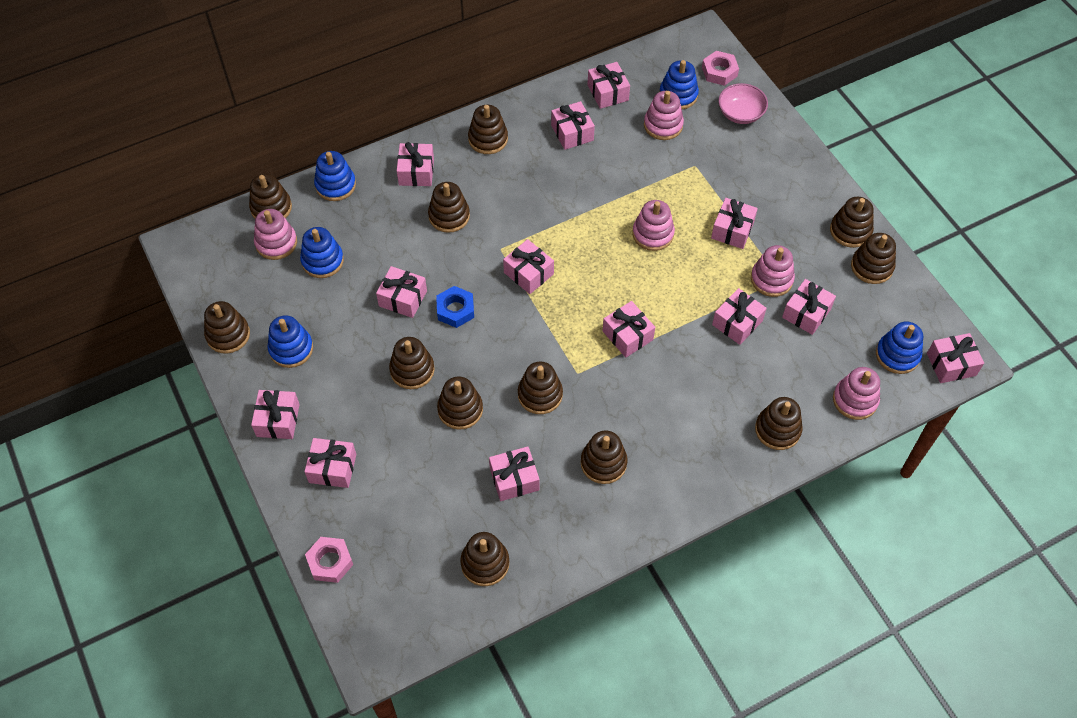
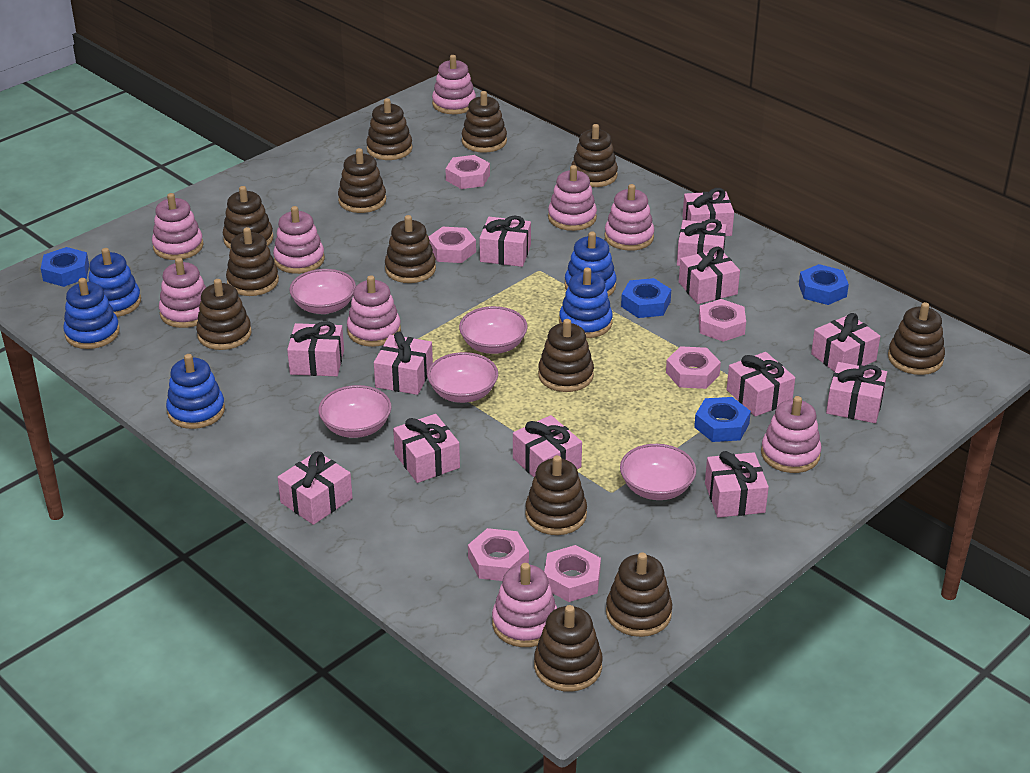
blue nut: [436,286,474,328] = 1 -> [41,247,89,287] [621,278,671,318] [694,397,751,442] [799,264,849,305] = 4
brown stacking toy: [204,301,250,354] [249,174,292,219] [389,337,435,389] [428,182,470,233] [437,376,483,430] [460,532,509,586] [468,105,508,154] [518,361,563,414] [581,430,627,484] [755,397,803,450] [830,197,874,248] [851,233,896,284] = 12 -> [196,279,252,350] [223,186,273,249] [226,227,279,296] [338,148,386,213] [366,98,412,160] [385,215,436,283] [462,91,507,153] [525,455,587,535] [534,605,603,692] [538,319,594,392] [571,124,618,187] [606,552,672,637] [888,302,945,375] = 13
pink bowl: [718,83,768,124] = 1 -> [289,269,356,314] [318,385,392,438] [427,352,498,403] [459,306,527,354] [620,444,696,500] = 5
pink nut: [305,537,353,583] [702,51,739,86] = 2 -> [429,227,476,263] [446,155,490,189] [468,528,529,581] [544,545,601,602] [666,346,721,389] [699,299,746,342] = 6
pink stacking toy: [254,209,297,260] [632,200,675,251] [644,91,684,140] [751,245,795,297] [833,367,880,420] = 5 -> [152,193,203,260] [159,258,206,328] [273,206,325,274] [347,275,401,347] [432,55,476,114] [492,563,557,647] [548,165,597,231] [605,184,654,251] [761,396,821,473] = 9

